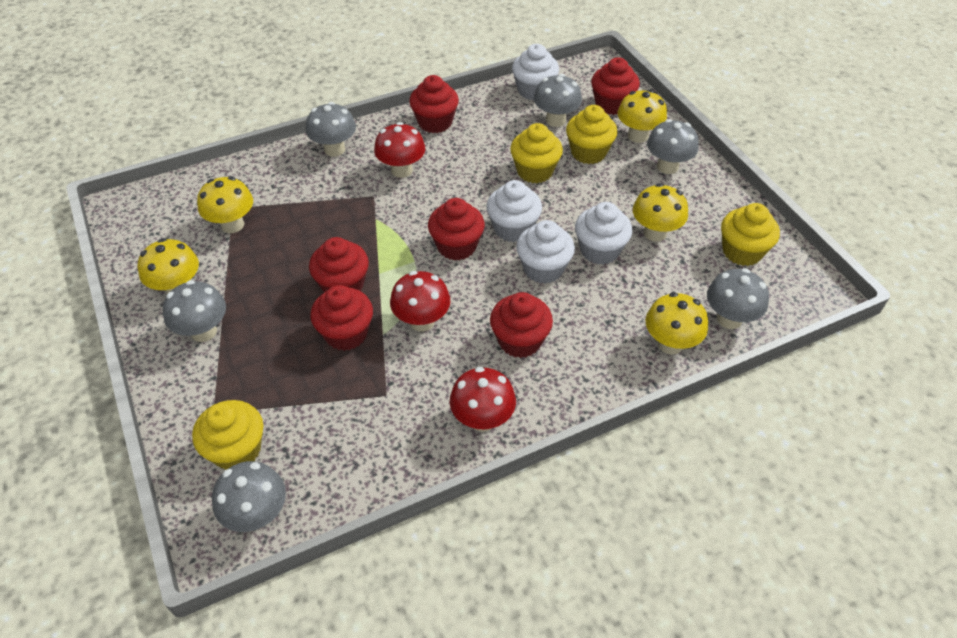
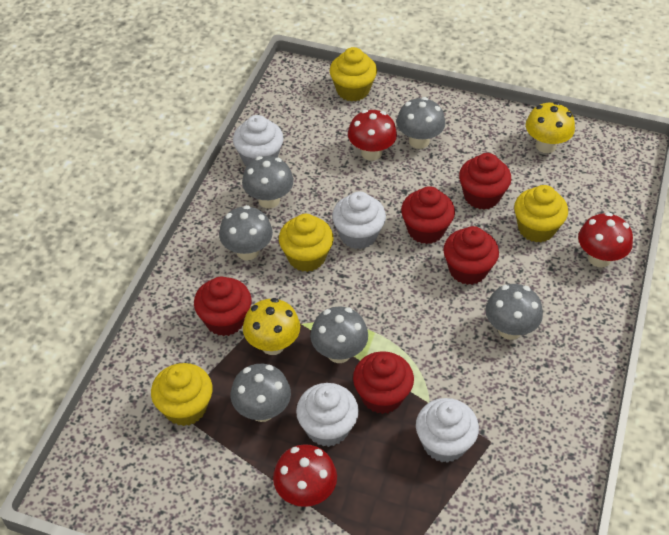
red cupcake: [309,237,369,292] [310,285,373,351] [409,75,459,133] [428,198,485,261] [490,292,553,358] [591,57,640,115] = 6 -> [194,277,251,336] [353,351,414,414] [401,186,455,244] [443,226,499,285] [459,153,511,210] = 5
yellow mushroom: [138,238,199,294] [197,177,253,233] [618,90,667,143] [633,183,688,241] [645,292,708,355] = 5 -> [243,298,300,355] [526,102,575,153] = 2

